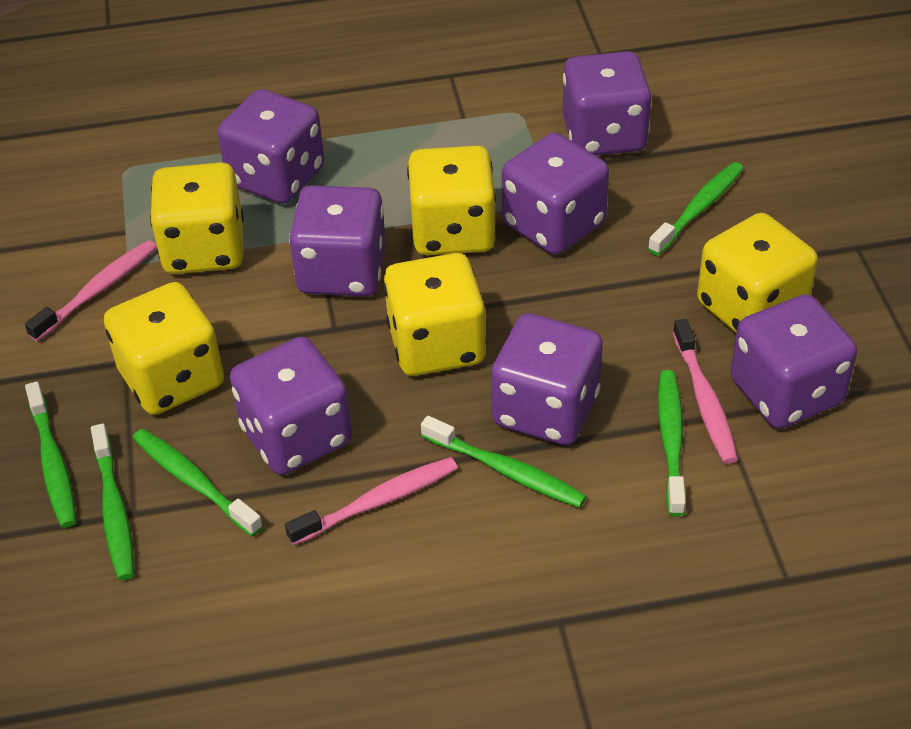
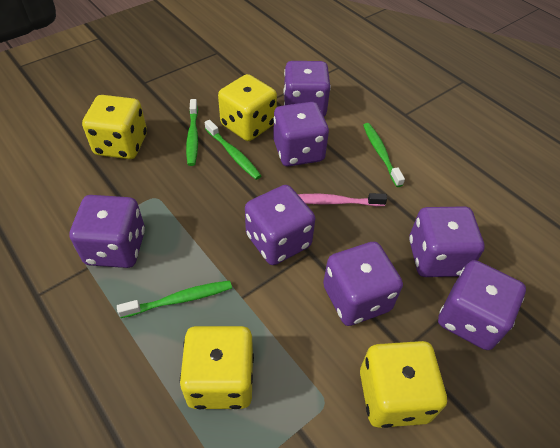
green toothbrush: [25,381,77,528] [91,424,134,580] [133,429,263,536] [421,416,587,508] [648,162,744,256] [658,370,686,516] = 6 -> [117,280,232,318] [186,99,198,166] [205,120,261,180] [363,123,405,187] = 4
pink toothbrush: [25,240,157,341] [285,457,458,545] [673,319,738,464] = 3 -> [298,193,387,206] = 1
yellow dice: [104,282,224,415] [150,162,244,274] [384,253,486,376] [407,146,496,255] [697,213,818,333] = 5 -> [82,95,147,159] [180,326,254,409] [218,74,277,141] [360,341,447,428] = 4

